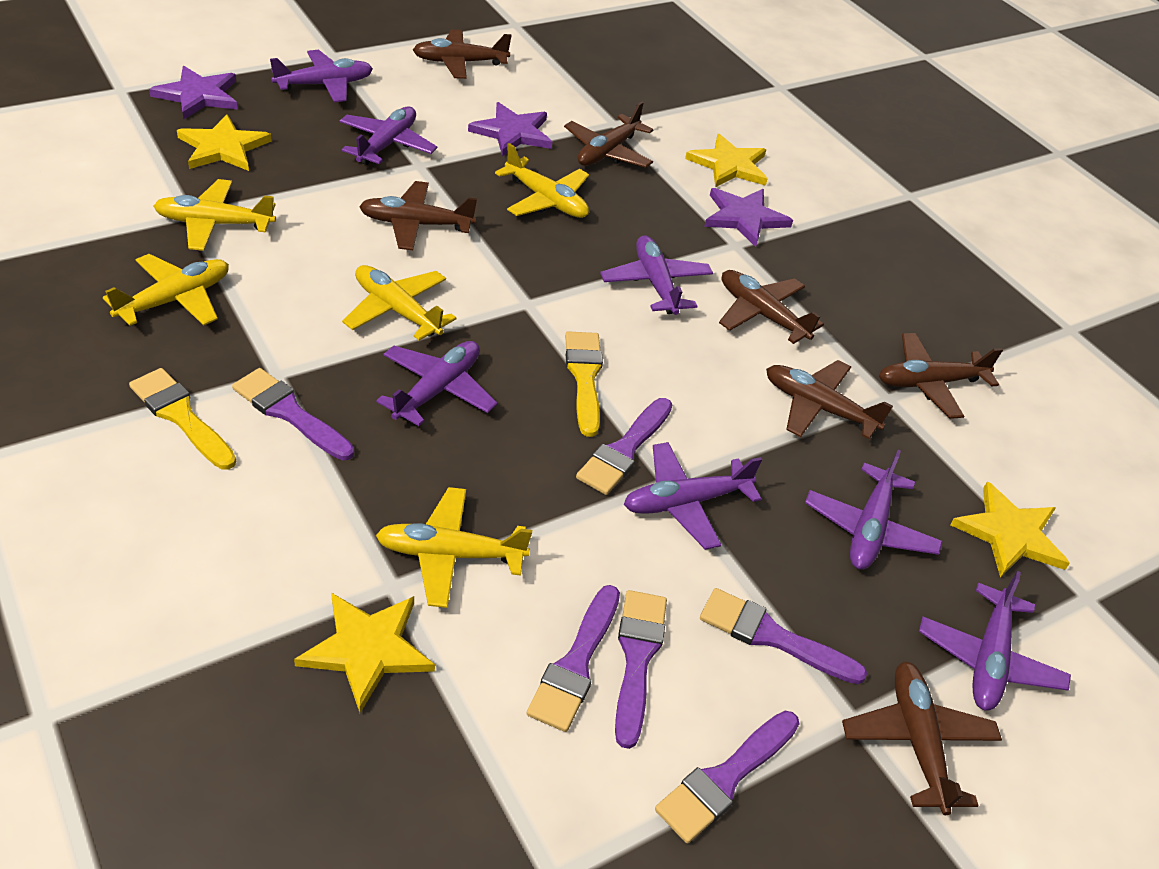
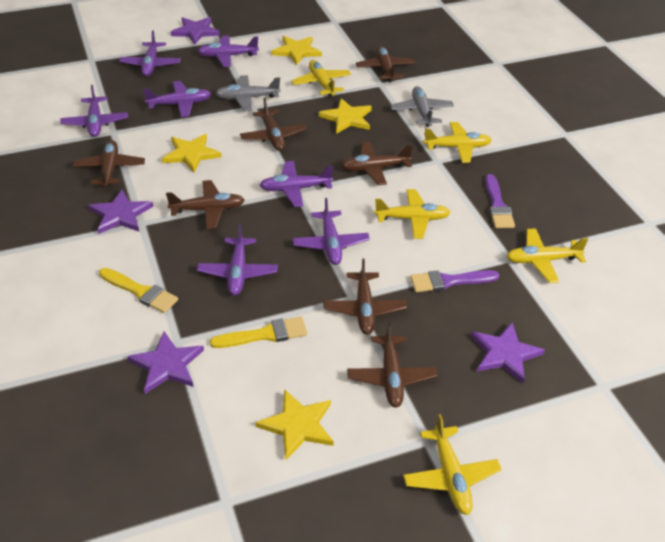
grey plane: none = 0 -> [215,75,281,111] [390,86,454,127] = 2
purple brush: [232,368,354,460] [526,585,620,732] [576,398,672,495] [615,590,667,749] [655,711,799,843] [700,588,867,684] = 6 -> [410,270,499,292] [485,174,515,228] = 2
purple star: [149,66,238,119] [468,102,552,157] [704,188,793,247] = 3 -> [88,190,153,234] [127,331,204,394] [171,17,220,45] [471,322,545,383] = 4

